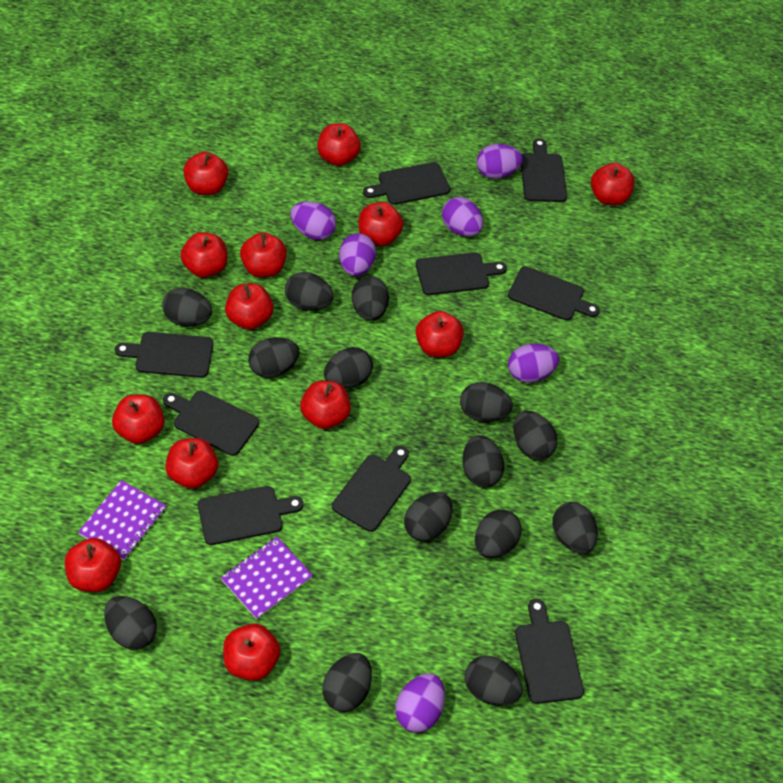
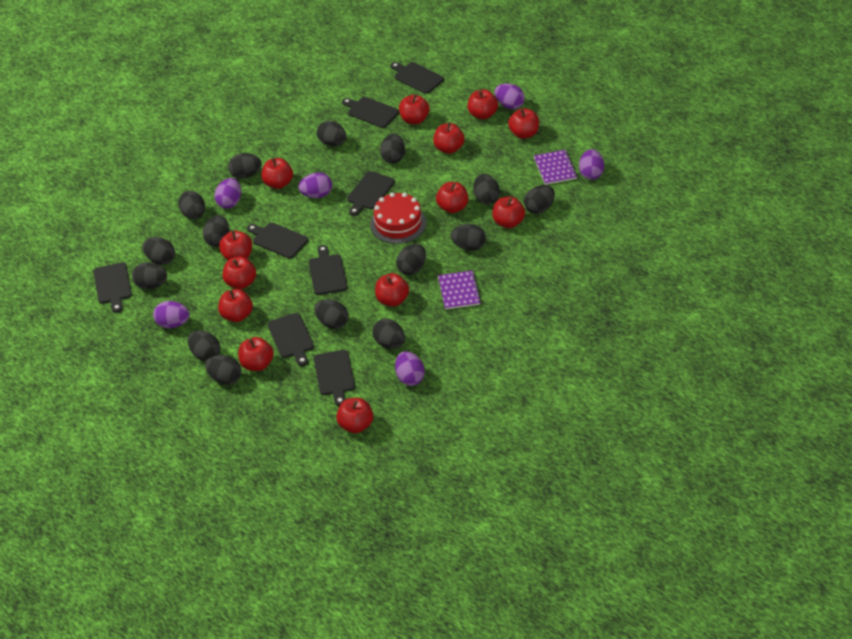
black cutting board: [115,332,213,378] [163,391,259,456] [198,486,304,545] [332,446,411,532] [363,162,450,205] [416,252,507,295] [508,266,600,321] [515,599,584,704] [521,139,567,202] = 9 -> [93,262,132,313] [247,222,308,259] [268,313,314,366] [309,245,347,295] [314,350,355,406] [342,97,399,128] [347,171,395,216] [390,62,444,94] = 8
black egg: [104,596,157,650] [162,288,212,327] [248,337,300,378] [285,272,333,311] [322,653,372,712] [324,347,373,388] [352,276,389,321] [404,492,452,541] [460,382,513,422] [462,435,504,487] [465,656,523,706] [475,509,522,558] [513,411,557,460] [552,502,598,554] = 14 -> [132,262,167,289] [142,237,175,265] [178,191,205,219] [188,330,221,361] [203,215,229,247] [205,355,241,385] [228,153,262,179] [314,299,348,329] [317,121,347,146] [372,319,405,349] [380,134,405,164] [396,244,426,275] [451,224,486,251] [473,174,500,204] [524,185,555,214] = 15
red cake: none = 0 -> [370,192,426,244] = 1

